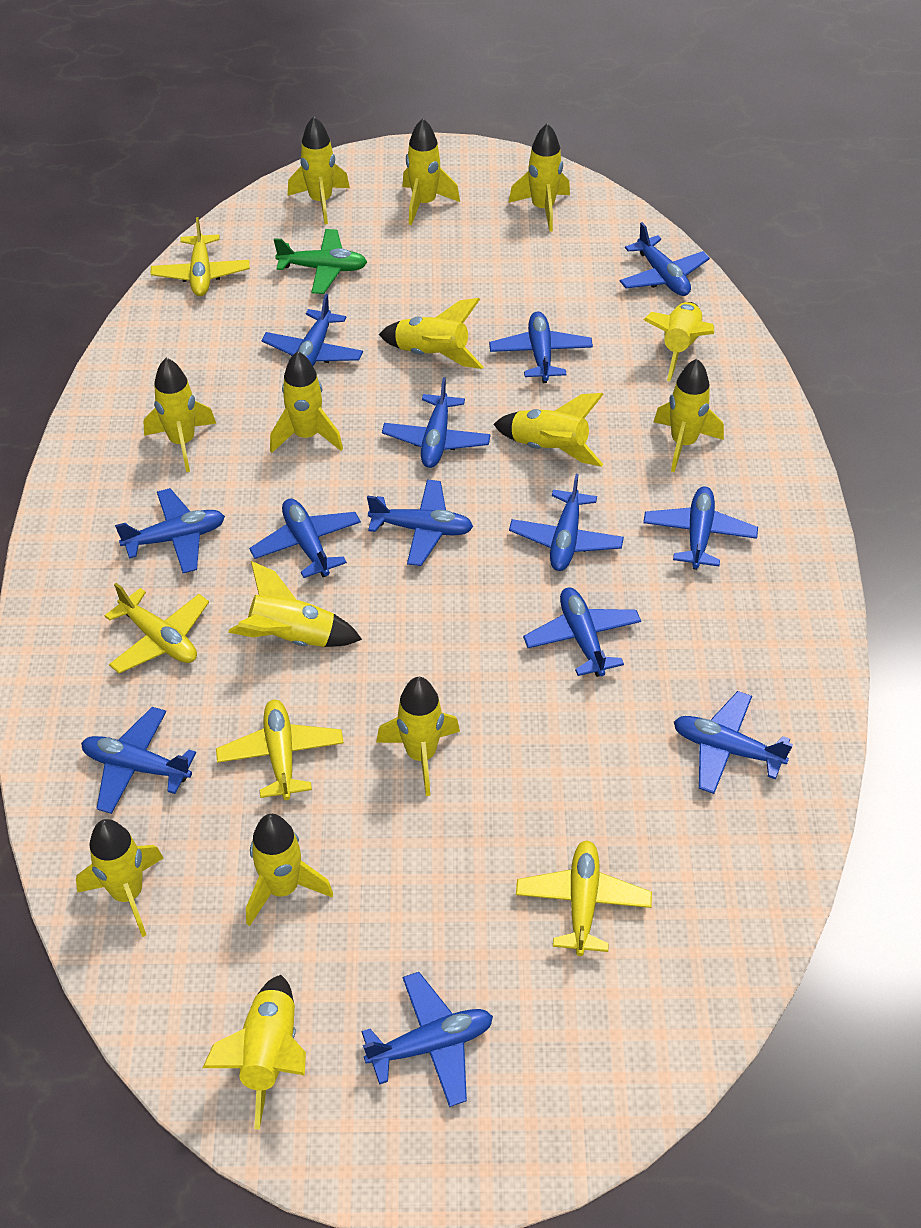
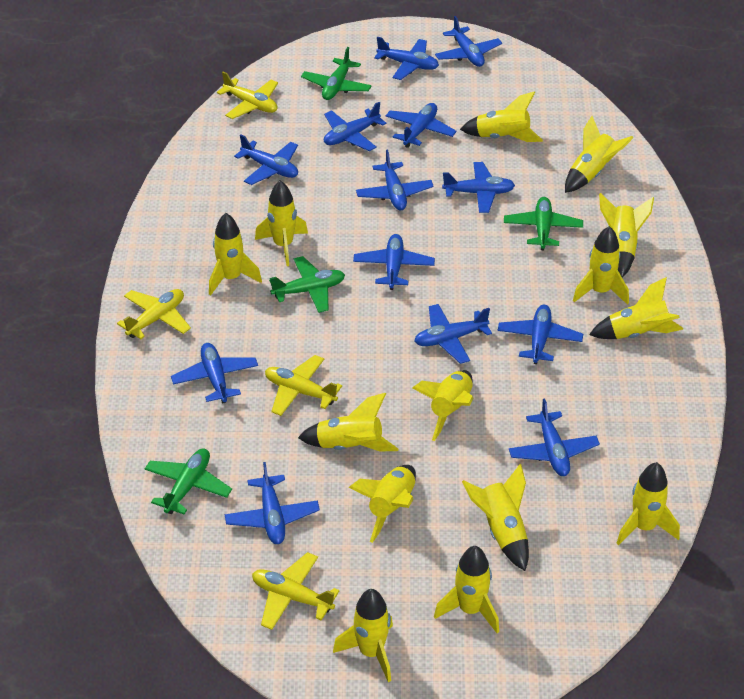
green plane: [274,229,367,294] = 1 -> [145,448,232,514] [269,256,345,313] [301,47,372,100] [504,197,583,250] = 4

